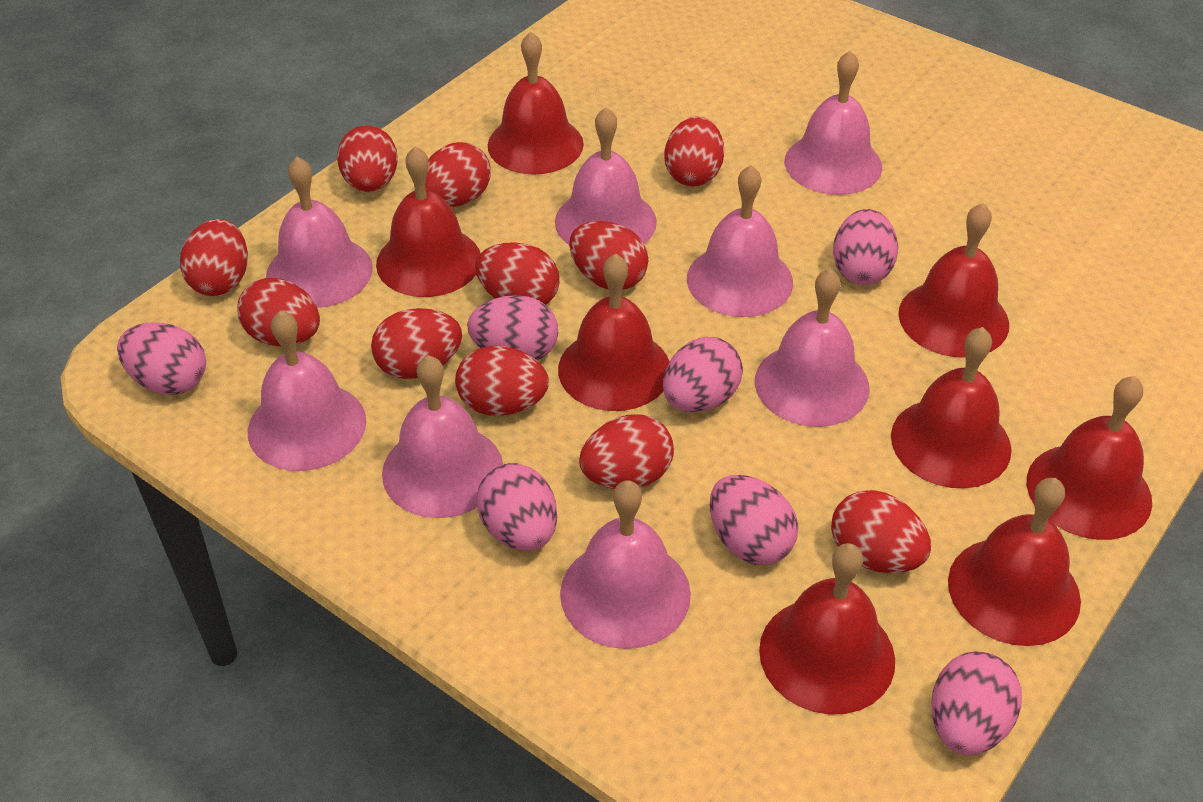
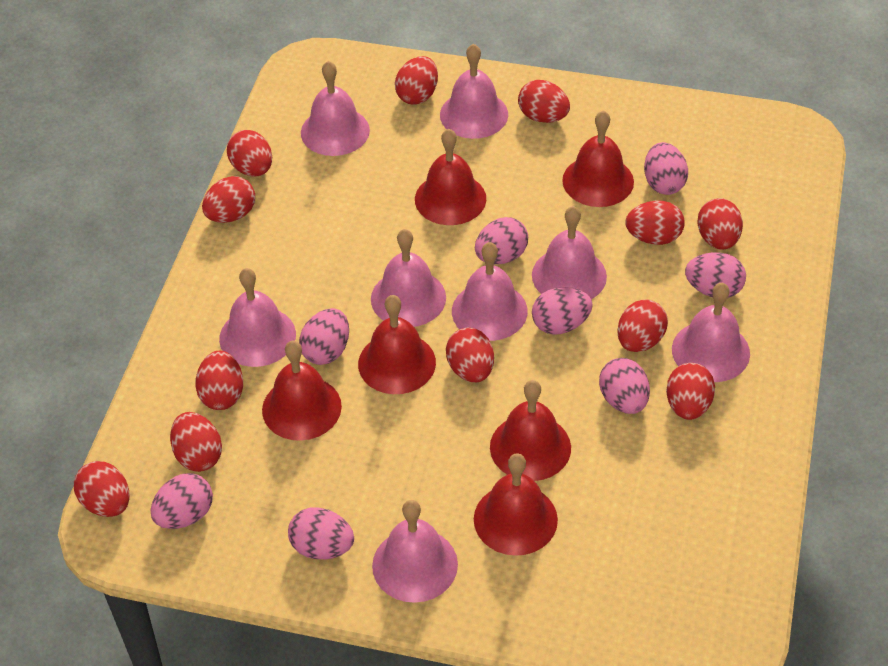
pink egg: [117,323,206,395] [467,295,558,360] [476,463,557,551] [663,337,743,412] [710,475,798,565] [833,209,898,285] [931,651,1022,755] = 7 -> [150,473,213,529] [288,507,354,559] [299,308,349,365] [475,217,528,264] [532,287,593,335] [599,358,650,414] [644,142,688,195] [685,252,746,298] = 8
red bell: [376,146,480,297] [488,32,584,175] [558,254,670,411] [759,543,895,715] [891,327,1012,489] [898,203,1009,357] [948,478,1081,646] [1027,376,1152,540] = 8 -> [262,341,342,441] [358,295,436,394] [415,129,486,225] [474,453,558,556] [490,380,571,481] [562,110,634,207] = 6
red egg: [180,219,248,296] [237,278,320,346] [337,126,398,192] [371,308,462,379] [425,142,491,207] [455,346,549,416] [475,242,559,305] [569,221,648,290] [579,414,674,489] [664,117,724,186] [831,490,931,573] = 11 -> [74,461,129,517] [170,412,222,472] [195,351,243,410] [202,176,255,223] [227,130,272,176] [395,56,438,104] [446,327,494,382] [518,80,570,123] [617,299,668,352] [625,200,685,245] [666,363,715,420] [697,198,743,250] = 12

